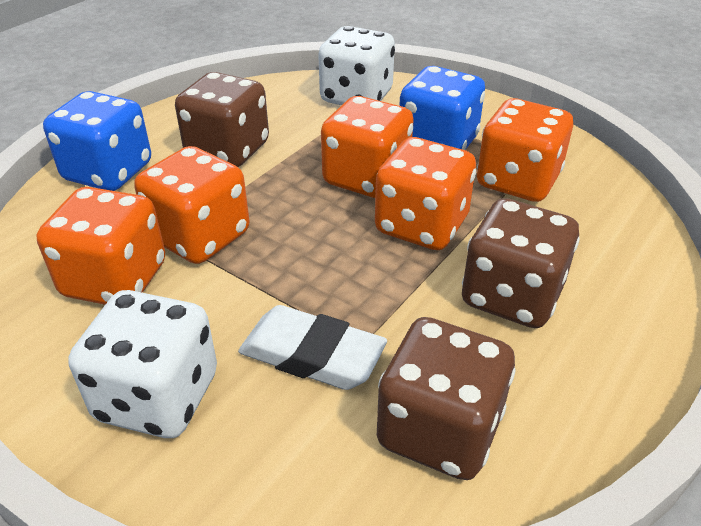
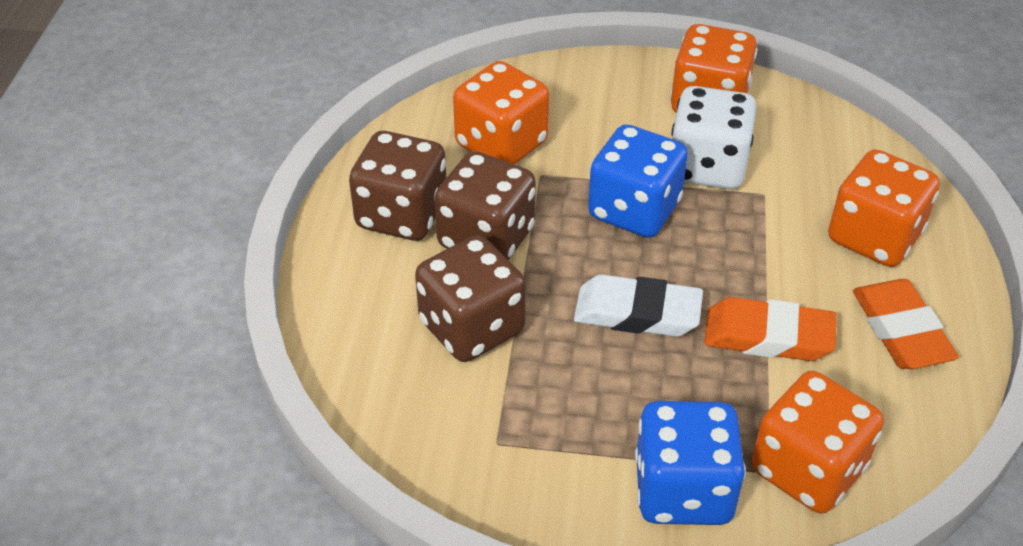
orange dice: [37,187,165,305] [134,146,249,264] [321,96,414,198] [375,137,476,250] [477,98,573,202] = 5 -> [453,61,549,165] [670,24,757,113] [751,371,884,513] [828,149,940,267] = 4
orange eraser: none = 0 -> [704,297,837,361] [853,279,959,369] = 2
white dice: [69,290,217,438] [318,26,395,105] = 2 -> [671,86,756,189] = 1

